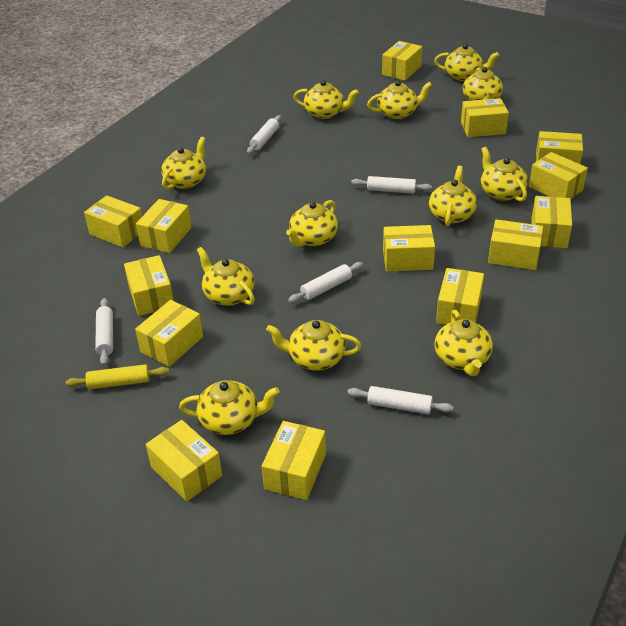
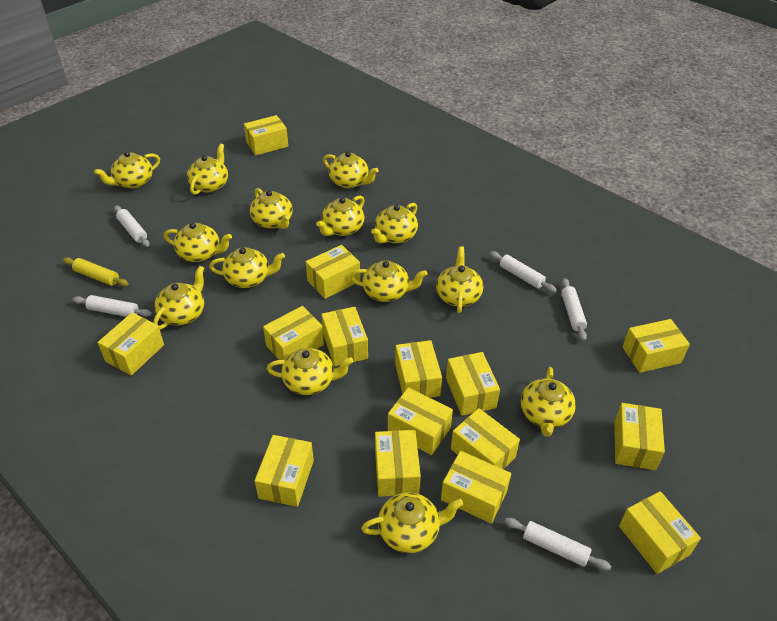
yellow box: [84,195,142,248] [124,255,174,316] [135,300,203,367] [136,199,191,253] [146,420,222,502] [262,421,326,500] [382,41,422,81] [383,225,435,271] [436,268,484,325] [461,98,509,137] [488,219,543,270] [529,152,588,199] [532,196,572,248] [536,131,583,164] = 14 -> [98,312,164,375] [244,115,288,155] [255,435,314,507] [263,306,324,360] [306,245,360,299] [321,307,368,366] [375,430,421,497] [388,387,453,455] [395,340,442,398] [441,451,511,524] [446,352,500,416] [451,408,520,469] [614,403,665,470] [619,491,701,574] [623,319,690,373] = 15
yellow teapot: [161,137,206,190] [179,380,280,435] [197,247,255,306] [266,320,361,370] [286,200,338,247] [294,80,359,119] [367,80,432,119] [429,166,477,226] [434,44,499,81] [434,310,493,376] [463,67,503,101] [481,147,528,202] = 12 -> [94,151,160,189] [153,266,204,330] [164,222,232,262] [187,144,228,195] [209,247,285,288] [250,188,293,229] [267,348,353,395] [316,196,365,236] [323,151,379,188] [350,260,427,302] [361,492,463,553] [371,203,418,243] [436,246,483,313] [521,367,576,437] = 14

